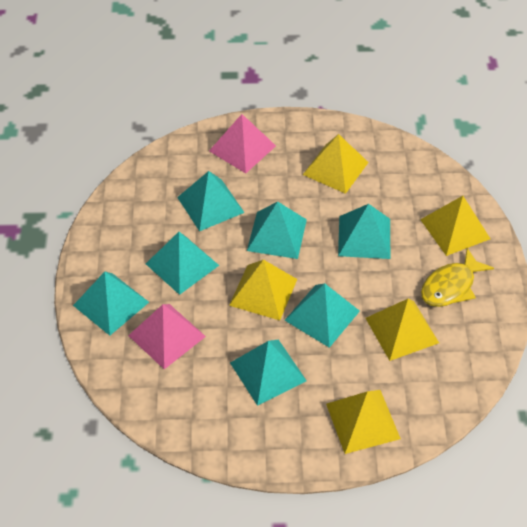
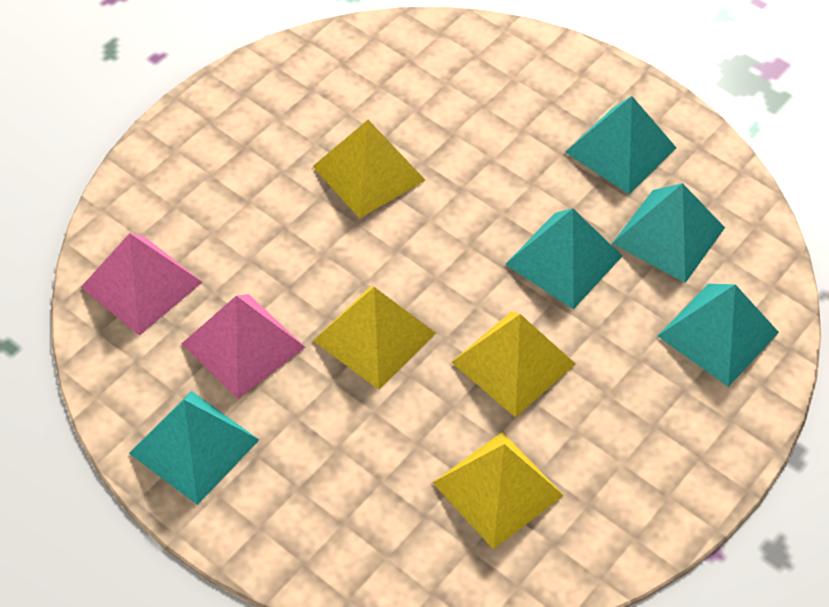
turquoise pyramid: [73,272,149,336] [146,232,219,295] [177,171,245,231] [230,340,307,406] [247,201,307,259] [284,283,360,348] [338,204,390,259] = 7 -> [129,391,259,505] [505,208,622,309] [565,96,676,194] [612,183,725,283] [658,284,779,387] = 5
yellow fish: [421,248,494,307] = 1 -> none = 0
yellow pyramid: [229,260,297,320] [303,134,369,194] [326,390,401,454] [366,299,439,361] [420,196,490,256] = 5 -> [313,120,425,218] [313,286,436,390] [432,431,564,549] [451,311,575,418] = 4

